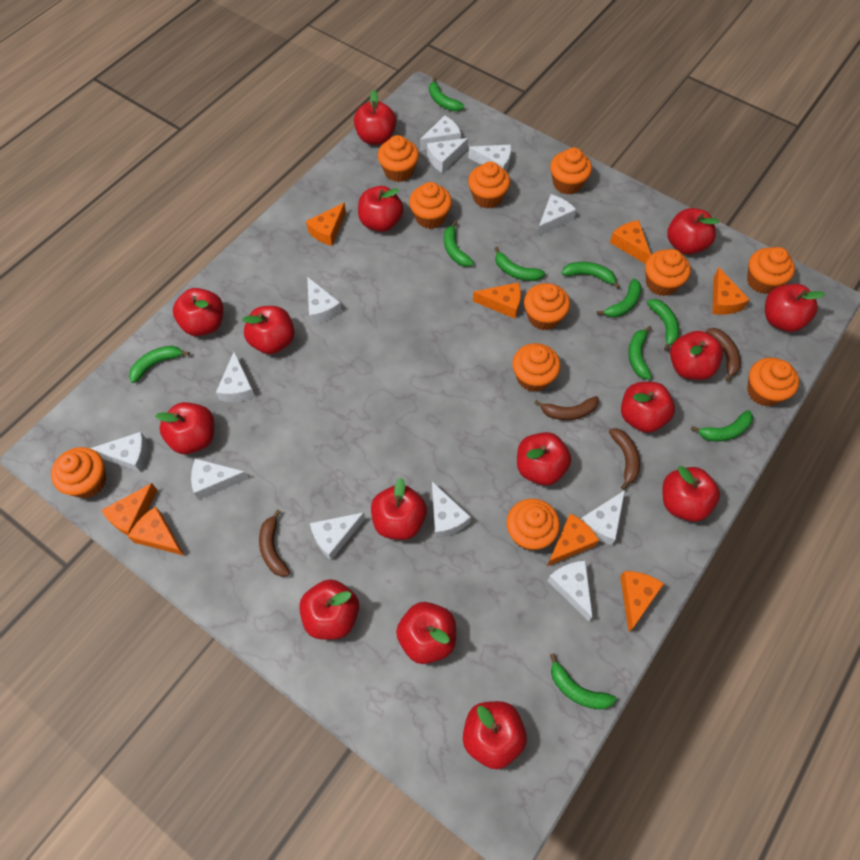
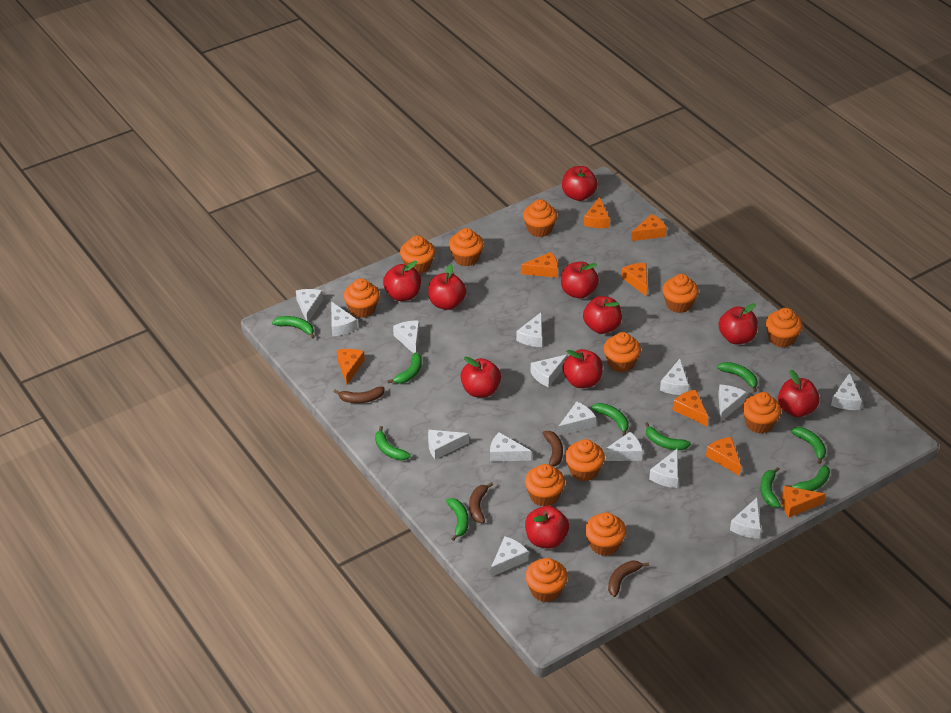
orange cupcake: [51,447,106,498] [378,135,419,182] [409,182,452,229] [468,162,510,209] [507,499,560,551] [512,343,561,392] [524,283,570,330] [550,148,592,195] [645,249,691,296] [747,247,795,294] [747,357,799,406] = 11 -> [343,279,380,318] [400,236,435,274] [449,228,484,266] [523,199,557,237] [525,464,565,506] [525,558,568,602] [565,439,605,481] [585,512,626,556] [604,332,641,372] [662,274,699,313] [742,392,781,433] [766,308,803,347] = 12
red apple: [155,402,214,454] [173,288,223,336] [242,306,295,354] [299,579,359,640] [354,90,397,145] [358,186,404,232] [371,478,427,540] [396,602,456,664] [463,701,527,769] [517,432,571,485] [621,382,675,433] [662,466,720,522] [667,208,719,255] [670,331,723,380] [765,284,825,332] = 15 -> [383,261,421,301] [428,264,466,310] [460,357,501,397] [525,506,569,548] [561,261,599,299] [562,166,598,201] [563,349,603,388] [583,296,622,334] [718,303,758,344] [778,370,820,417] = 10
white cheese: [90,432,148,472] [191,458,249,500] [216,352,255,402] [307,277,342,324] [310,512,365,560] [420,115,461,150] [427,138,468,173] [432,482,471,538] [468,145,511,171] [537,194,576,236] [547,561,592,621] [581,490,625,545] = 12 -> [296,289,323,322] [331,301,357,336] [393,321,420,354] [428,430,469,459] [490,432,531,462] [491,536,529,577] [516,312,542,347] [530,355,568,387] [558,402,596,436] [603,432,643,461] [649,449,678,488] [660,359,689,395] [718,385,747,422] [730,498,761,539] [831,373,862,410] = 15

